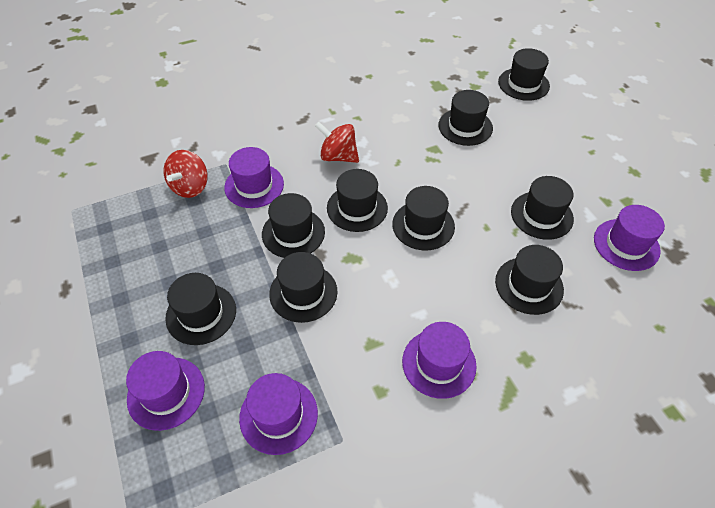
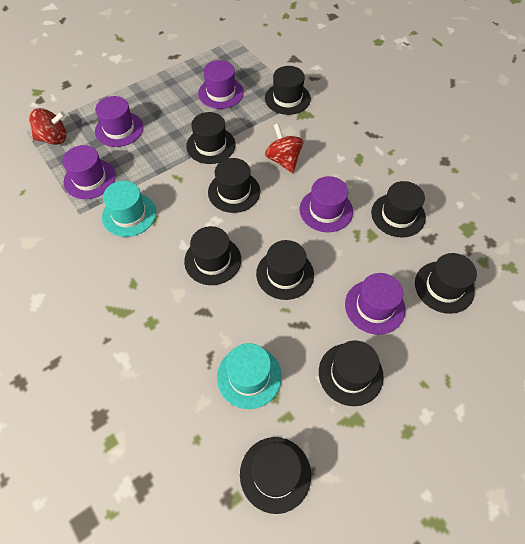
turquoise hat: none = 0 -> [102,181,156,237] [217,343,282,409] = 2

